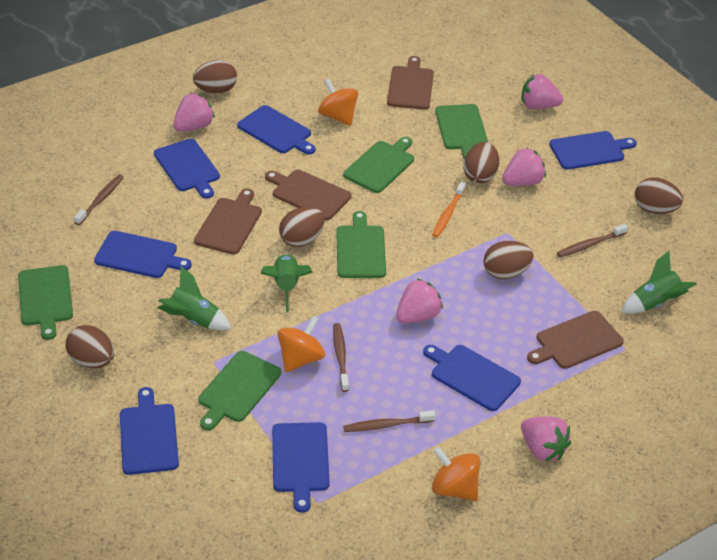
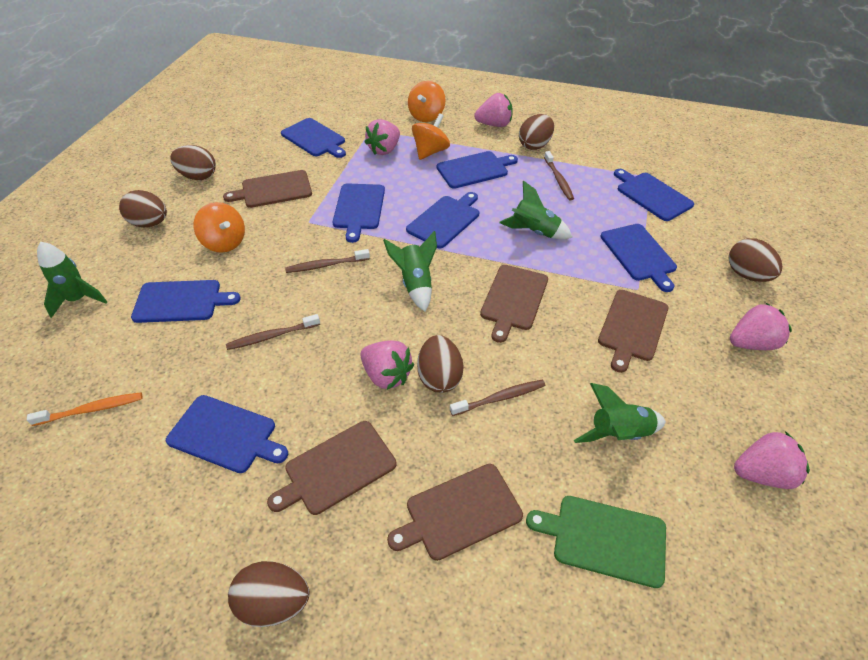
blue cutting board: [94,231,192,278] [120,387,179,475] [154,139,220,199] [237,105,316,155] [272,422,330,513] [423,345,521,411] [549,131,637,170] = 7 -> [131,280,241,323] [166,395,288,473] [281,118,346,158] [332,183,385,243] [406,192,479,249] [437,151,518,189] [601,224,677,292] [614,169,694,221] = 8
brown cutting board: [194,189,262,255] [265,170,351,220] [387,56,434,110] [527,311,624,369] = 4 -> [223,170,312,208] [267,421,396,515] [387,464,523,561] [480,265,548,343] [598,290,669,373] = 5
green cutting board: [18,265,73,340] [198,351,281,430] [336,211,386,278] [343,137,414,193] [435,104,488,159] = 5 -> [526,496,666,588] = 1
green rocket: [157,266,232,330] [261,254,313,312] [621,251,697,314] = 3 -> [37,242,107,318] [383,231,437,311] [499,180,573,239] [574,383,666,443] = 4

